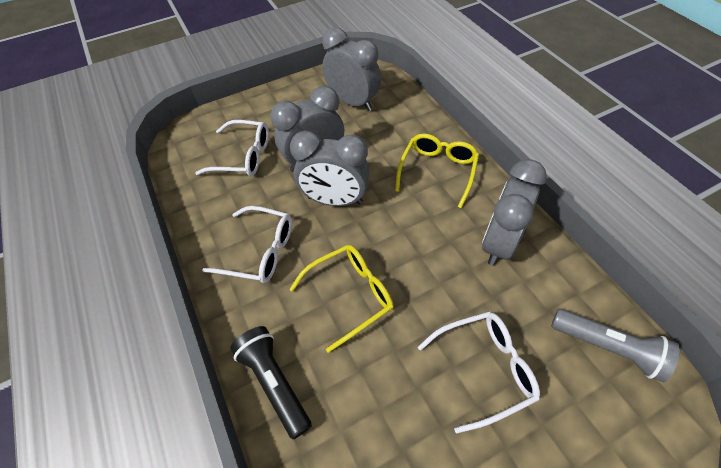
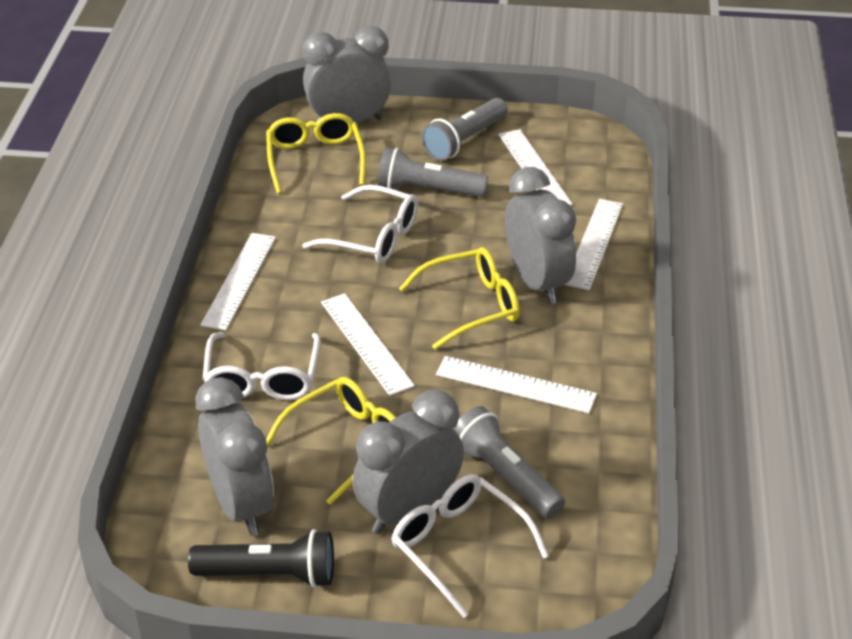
grey flashlight: [551,309,680,382] = 1 -> [378,147,488,197] [421,98,508,161] [453,406,565,519] = 3
white ruler: none = 0 -> [200,233,276,331] [321,293,415,396] [436,356,597,413] [499,129,573,206] [564,199,623,290] = 5
yellow glasses: [289,245,394,353] [395,134,479,208] = 2 -> [266,113,366,194] [266,377,396,505] [399,247,520,350] = 3

